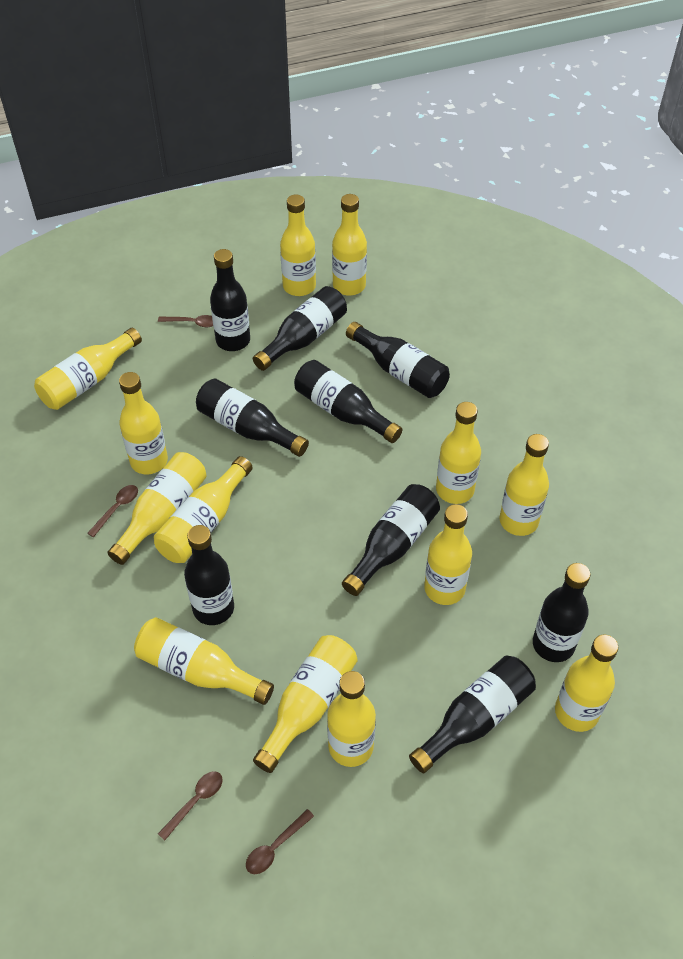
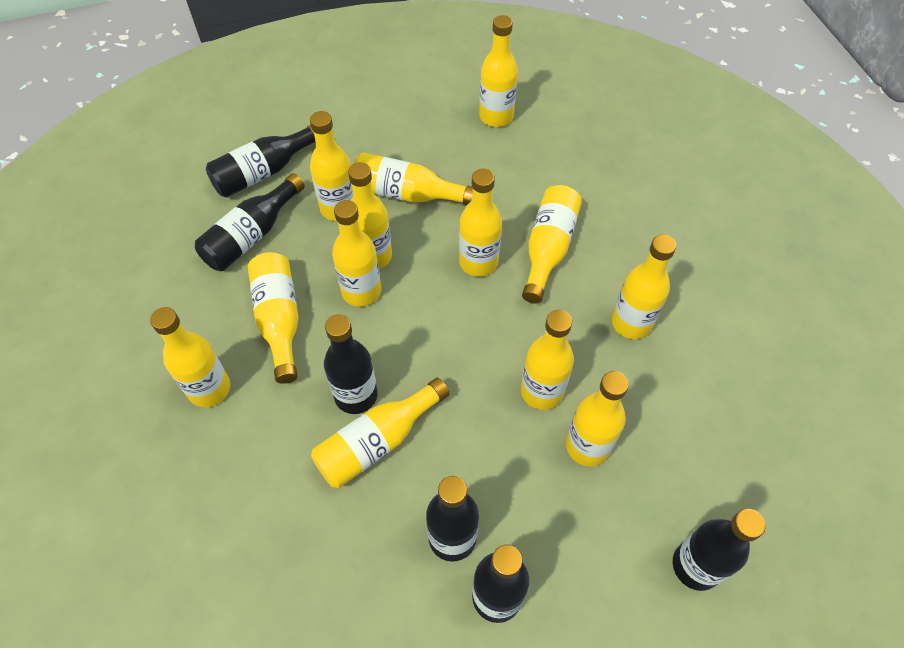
black bottle: [184,525,234,625] [196,379,309,457] [210,249,250,351] [253,286,347,371] [294,360,403,443] [342,484,440,596] [346,322,450,398] [409,655,536,773] [533,563,590,662] = 9 -> [195,173,305,271] [206,125,316,198] [324,314,378,414] [426,476,479,562] [472,545,529,623] [673,508,766,591] = 6
brown spoon: [87,485,138,537] [158,315,213,327] [158,771,223,841] [246,809,314,874] = 4 -> none = 0

